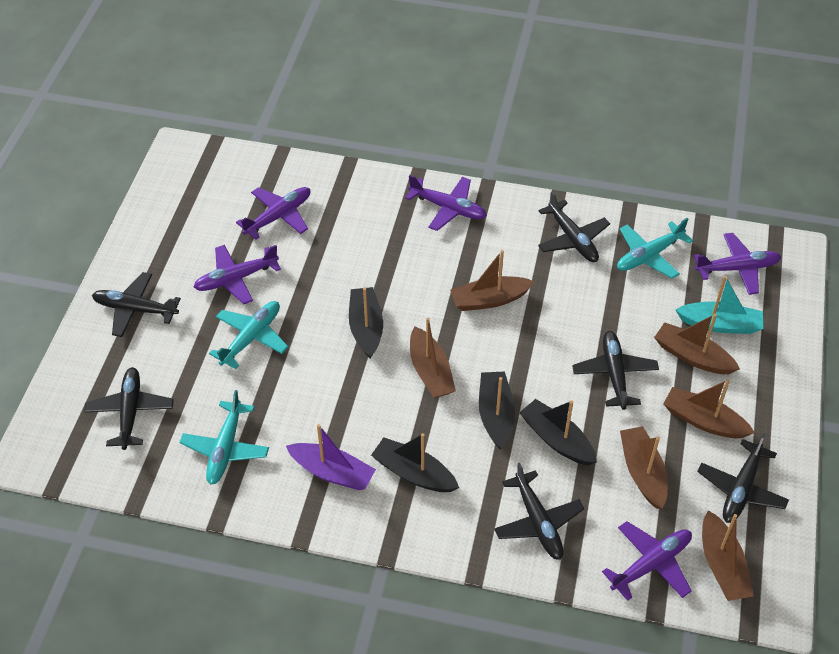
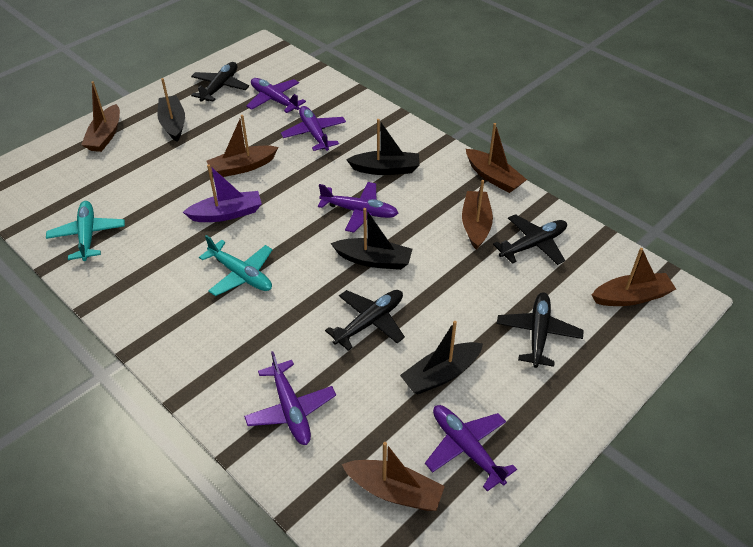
black plane: [84,367,174,450] [92,272,181,337] [494,463,584,560] [538,191,610,262] [572,331,659,410] [697,433,789,523] = 6 -> [191,62,249,102] [325,290,405,351] [493,214,567,265] [497,292,584,368] = 4
turquoise boat: [676,276,763,334] = 1 -> none = 0
turquoise plane: [179,390,269,485] [209,301,288,369] [617,218,693,279] = 3 -> [46,201,125,261] [199,235,273,296] = 2

